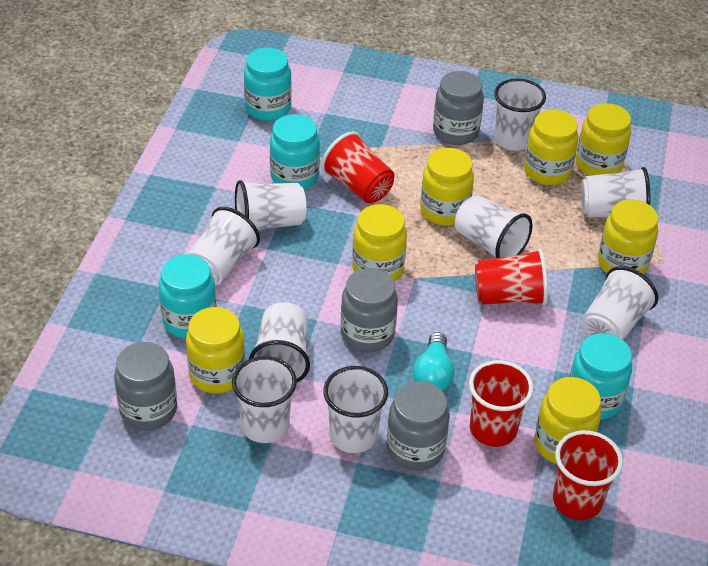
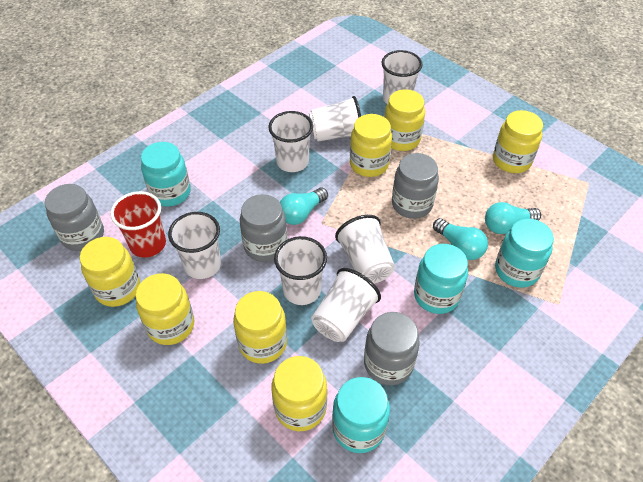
red cup: [321,131,394,203] [469,360,534,447] [475,248,548,306] [553,430,623,520] = 4 -> [110,191,166,258] = 1
turquoise light bulb: [413,332,455,391] = 1 -> [280,188,328,225] [433,218,488,260] [485,202,541,234] = 3
white cup: [188,207,260,285] [232,356,297,443] [235,180,306,230] [249,302,310,382] [323,366,388,453] [455,195,533,258] [494,78,546,151] [581,167,650,217] [582,266,658,340] = 9 -> [168,212,221,279] [268,111,313,172] [274,236,327,305] [309,96,361,142] [311,268,381,342] [335,215,395,284] [382,50,423,104] = 7

